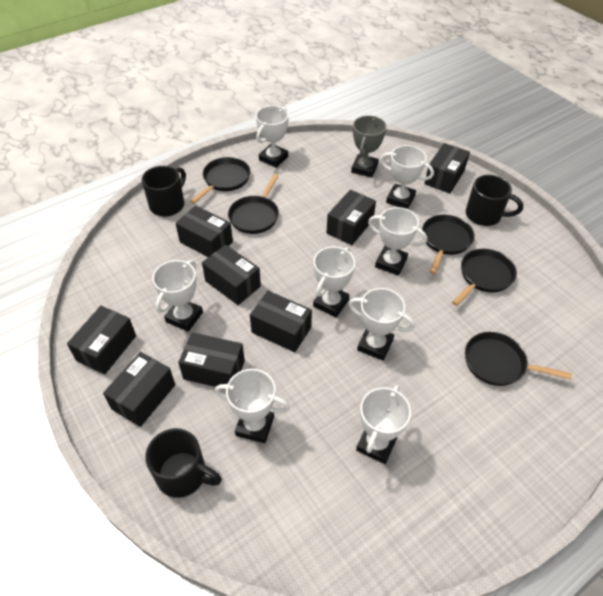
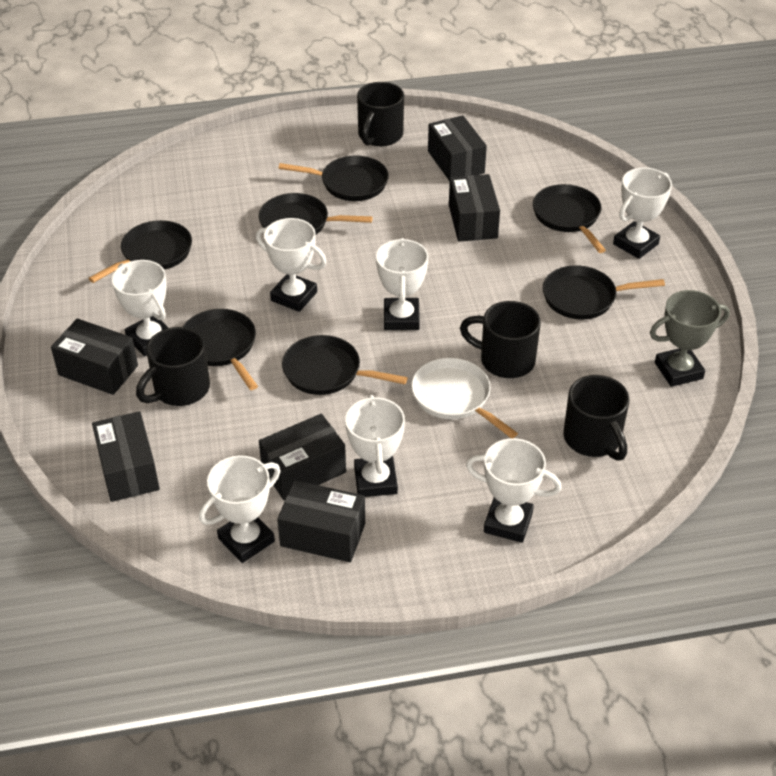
black box: [67,306,136,375] [103,352,175,427] [175,205,233,257] [178,332,245,387] [202,245,261,305] [250,291,312,352] [326,190,376,245] [424,143,470,193] = 8 -> [51,319,138,395] [92,411,160,502] [259,414,346,500] [277,480,365,562] [428,116,487,181] [449,174,500,242] = 6
black mug: [142,166,186,217] [145,428,222,498] [466,175,523,226] = 3 -> [136,327,210,406] [357,82,404,146] [460,301,541,378] [563,375,629,461] = 4
black pan: [190,157,250,204] [228,174,279,234] [422,215,475,274] [452,249,517,306] [465,332,572,386] = 5 -> [88,220,192,283] [183,309,258,390] [259,193,373,235] [279,155,389,201] [282,335,408,395] [533,184,606,253] [543,265,665,319] = 7
white pan: none = 0 -> [411,358,518,438] = 1
white trophy: [152,260,203,332] [215,369,290,443] [256,106,289,168] [313,247,355,317] [349,288,415,360] [356,385,411,464] [368,207,427,275] [380,145,434,209] = 8 -> [112,260,168,356] [199,455,280,563] [256,218,327,312] [345,395,405,497] [376,238,429,330] [466,438,562,543] [613,168,672,259] = 7

